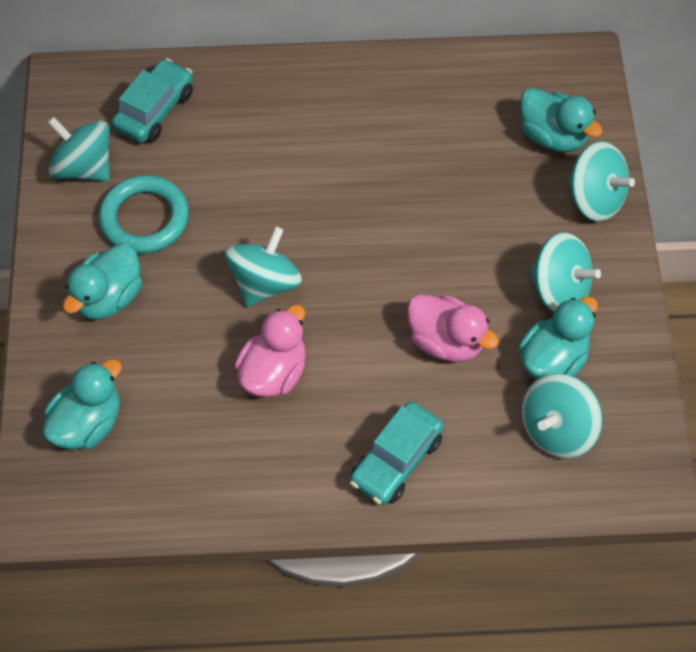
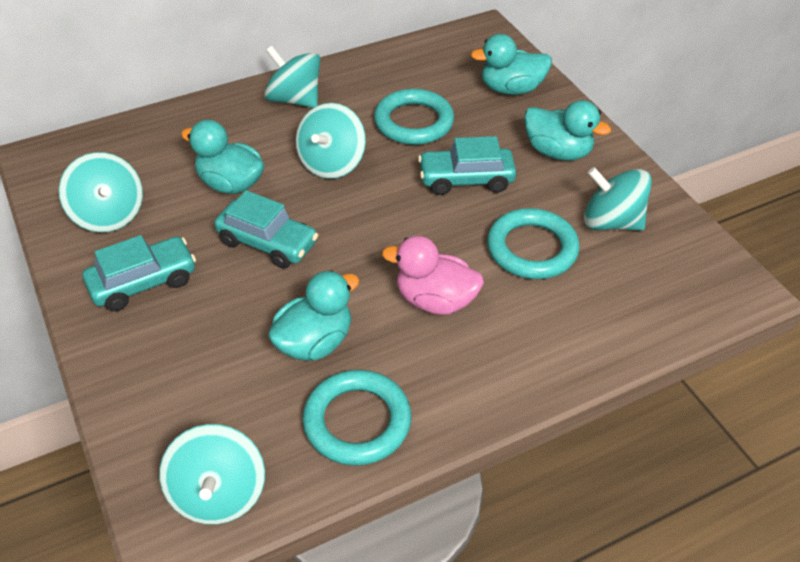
pink duck: [234,305,306,397] [407,295,499,362] = 2 -> [382,236,484,315] = 1
turquoise car: [112,58,193,143] [350,402,444,505] = 2 -> [83,235,196,311] [214,190,318,269] [418,136,516,195] = 3
turquoise ring: [99,175,189,254] = 1 -> [303,370,412,466] [374,89,454,145] [487,208,580,279] = 3

